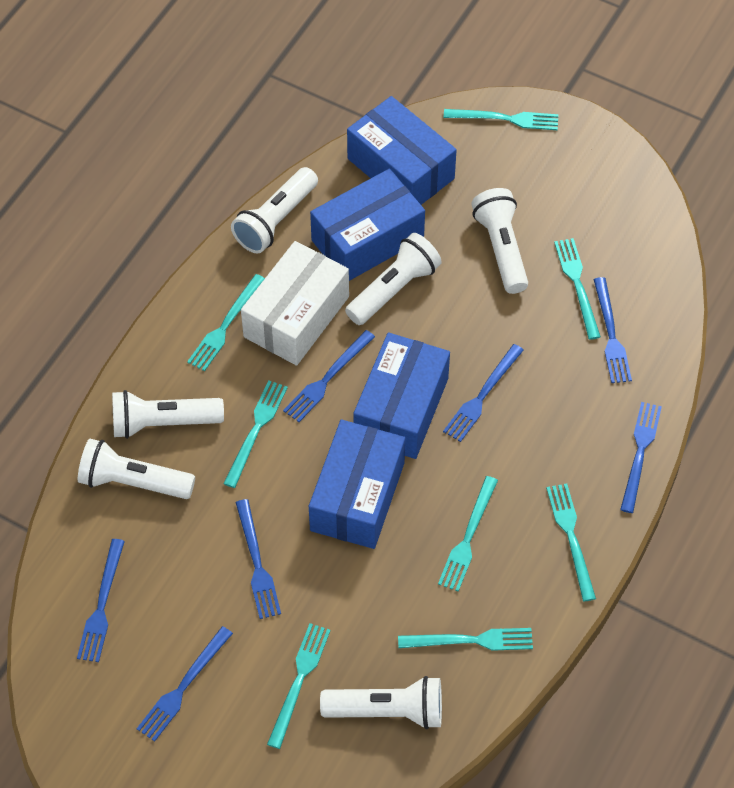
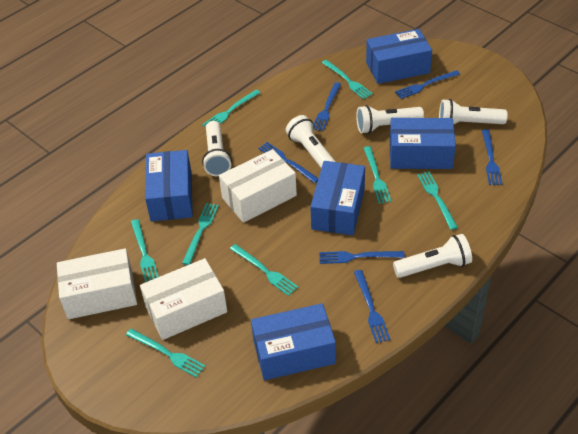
blue box: [309,420,405,549] [310,169,425,281] [347,96,457,205] [353,332,450,459] = 4 -> [145,150,193,221] [251,303,336,380] [310,161,365,235] [366,29,432,84] [389,118,456,169] = 5
blue fork: [77,539,125,662] [137,626,233,742] [235,499,281,619] [283,330,375,422] [443,344,524,442] [593,277,632,383] [620,402,662,513] = 7 -> [258,142,318,183] [313,82,341,131] [319,251,405,264] [354,270,391,343] [395,70,460,99] [482,129,502,185] = 6
white box: [241,241,349,366] = 1 -> [57,248,137,319] [140,258,227,340] [219,149,297,223] = 3
white flashlight: [78,439,195,499] [112,390,224,439] [231,167,318,254] [320,676,442,729] [345,233,442,325] [472,188,528,294] = 6 -> [202,121,232,176] [286,115,336,168] [356,105,424,134] [393,234,472,278] [439,99,508,124] = 5

